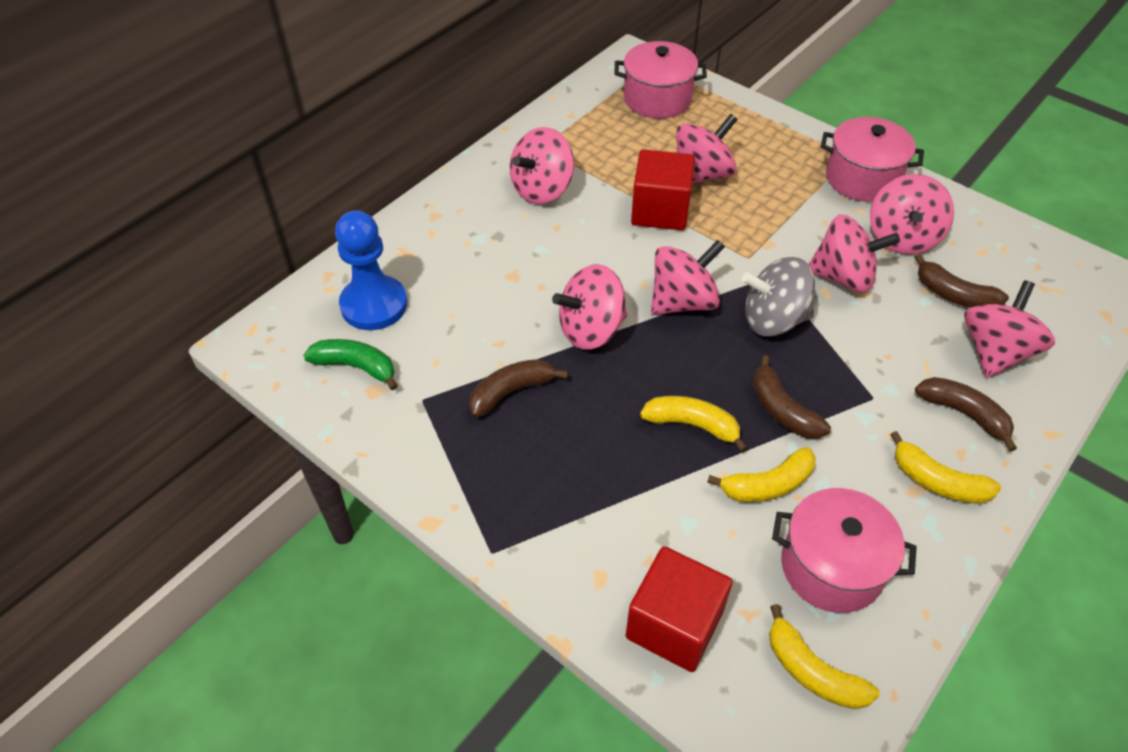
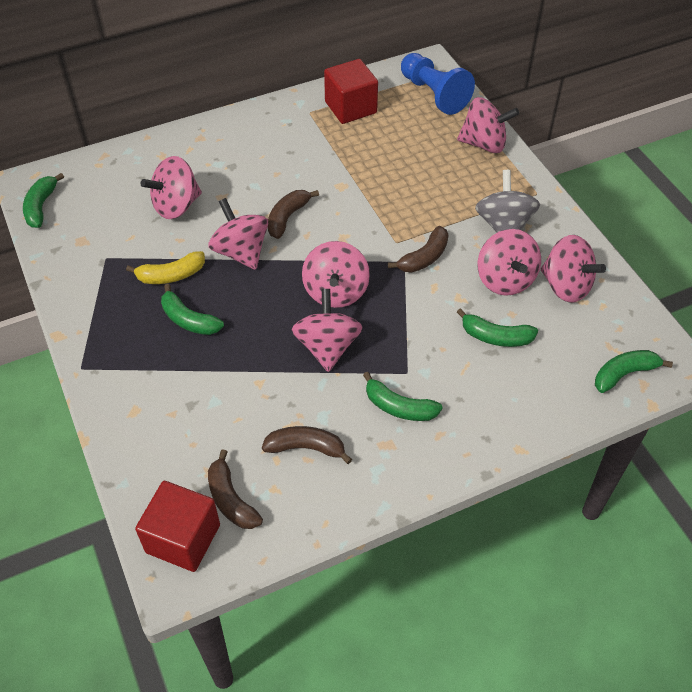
green banana: [303,339,398,391] = 1 -> [23,173,64,228] [161,284,224,335] [363,372,443,421] [457,308,538,347] [595,350,673,393] = 5
pink pot: [614,41,707,119] [772,488,917,613] [821,117,924,202] = 3 -> none = 0
yellow banana: [640,396,748,452] [707,447,816,502] [769,604,880,709] [890,431,1001,504] = 4 -> [126,251,205,284] = 1

